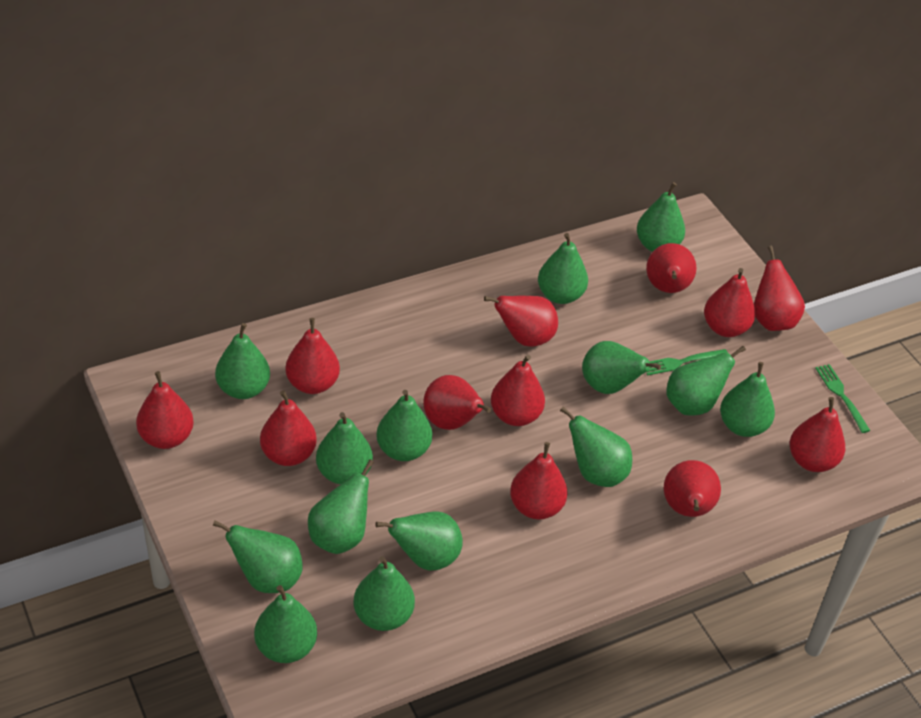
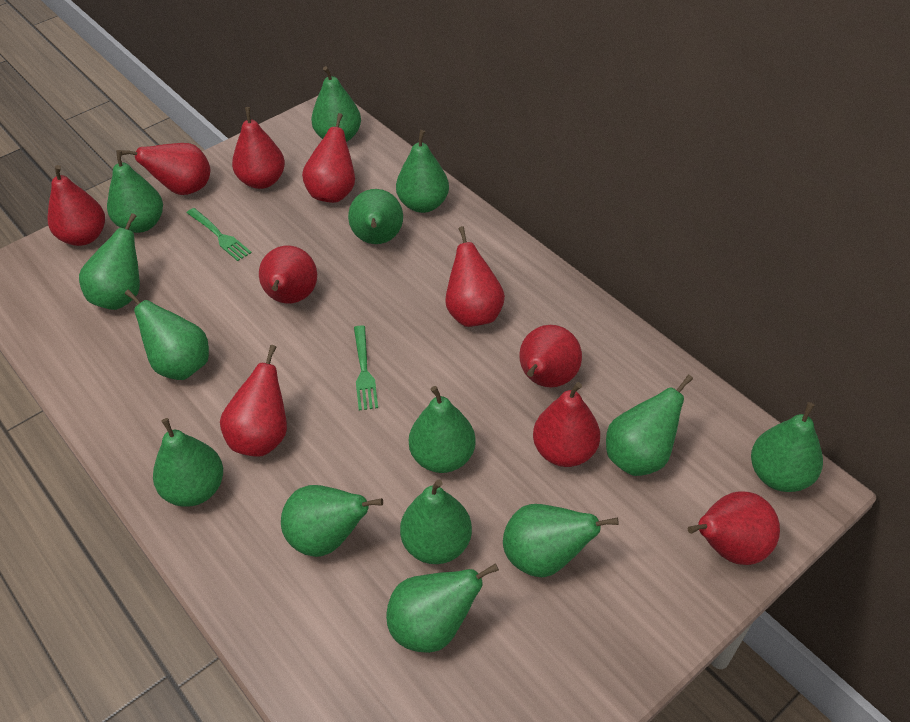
red pear: [136,371,194,449] [260,390,317,466] [285,318,340,394] [423,375,491,430] [484,296,558,347] [491,355,545,426] [510,442,568,520] [646,243,697,293] [664,460,721,517] [704,268,755,337] [754,246,805,331] [790,397,845,472] = 12 -> [48,165,105,246] [122,143,210,195] [220,345,287,457] [232,107,285,189] [259,245,317,304] [302,113,355,203] [445,226,505,327] [519,325,582,387] [533,382,600,467] [687,491,780,565] = 10

